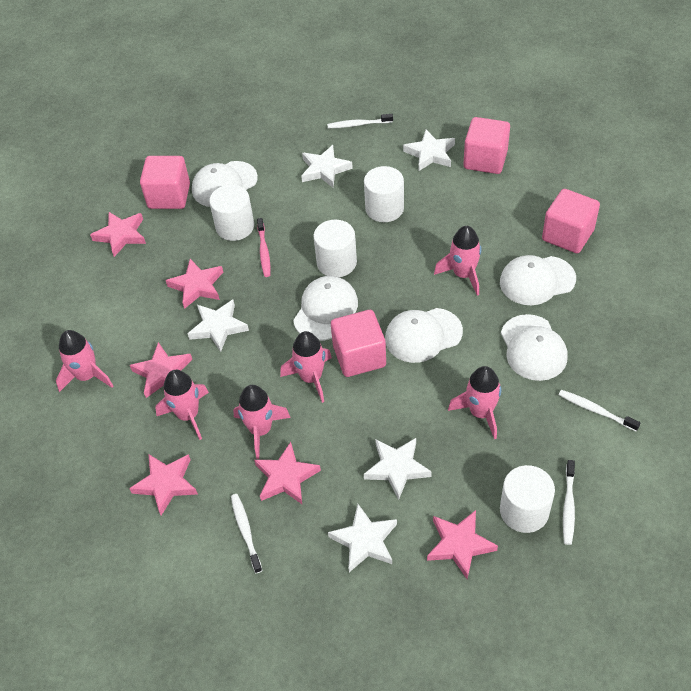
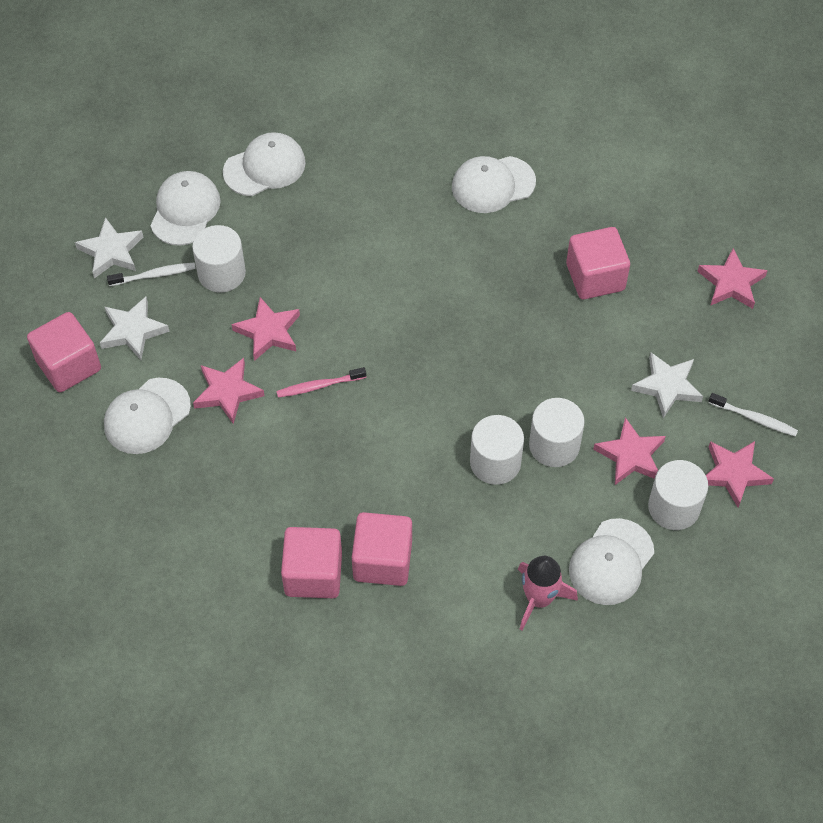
pink rocket: [56,330,113,392] [155,370,209,440] [233,385,291,459] [280,331,332,403] [434,226,482,295] [448,366,501,439] = 6 -> [518,556,578,631] = 1
pink star: [90,212,146,257] [129,454,198,515] [130,342,192,398] [166,259,223,309] [254,442,321,504] [427,510,498,579] = 6 -> [193,358,265,424] [231,297,300,361] [593,417,666,485] [697,248,768,309] [706,441,774,507] = 5
white star: [188,299,249,352] [301,145,353,187] [328,504,397,572] [364,438,432,500] [403,130,455,171] = 5 -> [75,217,143,278] [100,297,170,360] [631,352,703,418] = 3
white toothbrush: [231,494,263,573] [327,114,393,128] [558,390,641,431] [563,460,575,545] = 4 -> [107,263,196,286] [708,393,798,437] = 2

